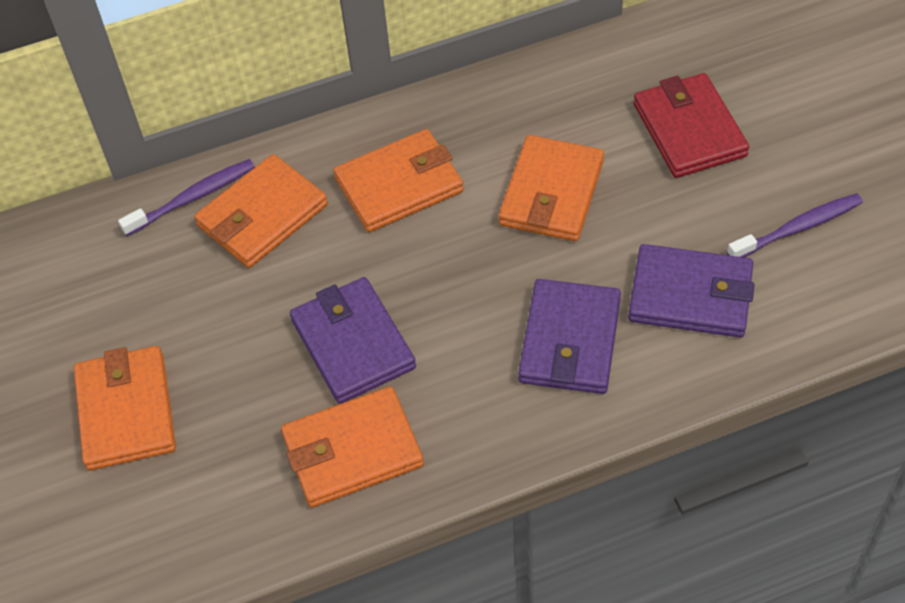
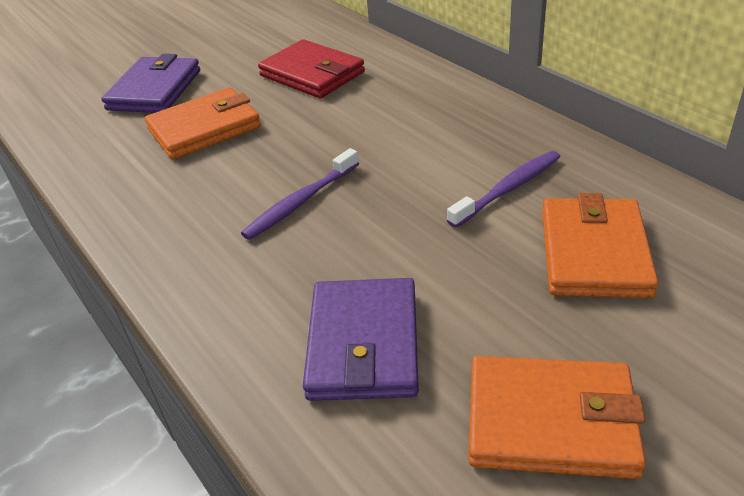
orange wallet: [74,346,176,470] [194,154,328,268] [281,386,424,508] [334,129,464,232] [498,135,604,241] = 5 -> [145,87,261,160] [469,356,646,479] [542,193,658,298] = 3
purple wallet: [290,277,416,404] [518,279,621,394] [628,244,755,338] = 3 -> [101,54,200,113] [303,278,419,401] = 2

